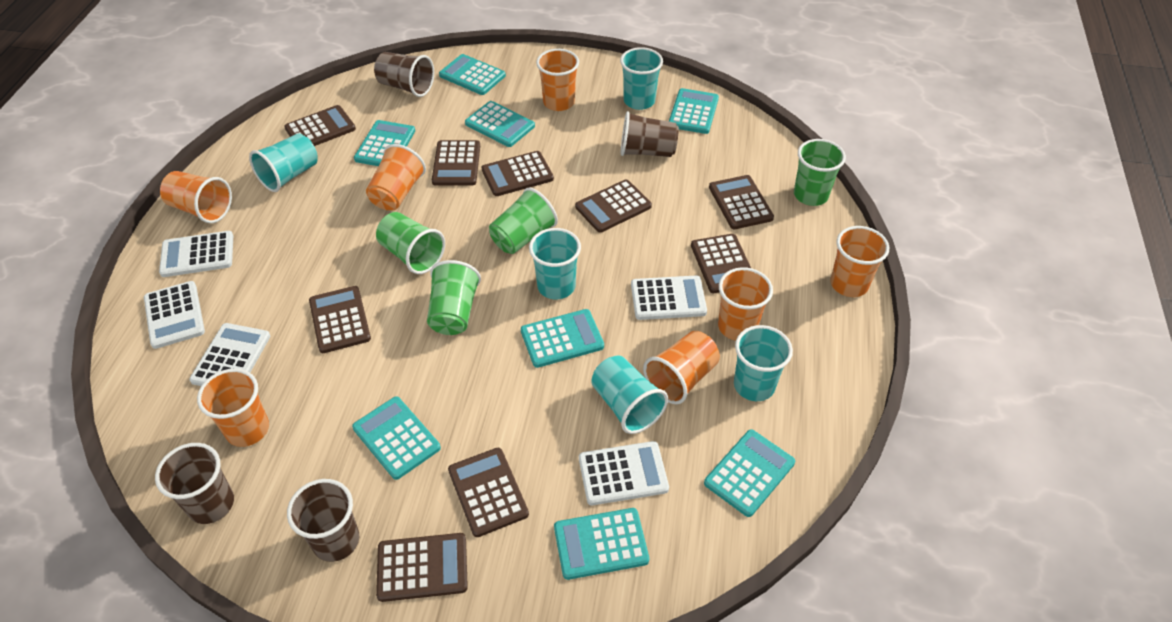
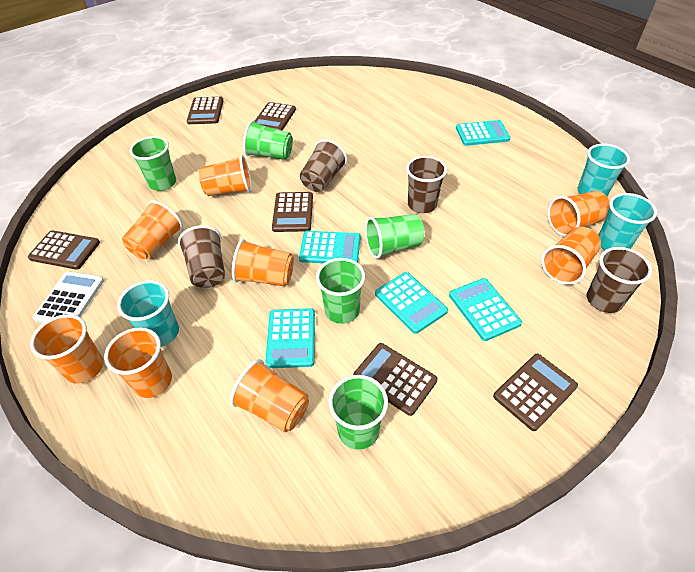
brown calculator: [284,105,356,146] [309,286,371,353] [376,533,468,602] [432,140,480,186] [448,448,529,537] [481,151,554,196] [575,180,652,233] [691,234,751,293] [709,175,774,229] = 9 -> [28,231,100,270] [187,97,224,124] [255,102,296,131] [272,192,313,232] [353,343,438,416] [493,354,578,431] = 6
green cup: [376,212,445,274] [427,260,481,335] [489,187,558,254] [794,139,846,206] = 4 -> [130,136,176,191] [243,120,293,160] [316,258,365,324] [328,375,388,450] [365,214,425,259] = 5
orange cup: [160,171,232,223] [197,369,269,447] [366,144,426,210] [536,49,579,111] [643,331,720,404] [718,267,773,341] [830,226,889,297] = 7 -> [30,314,104,384] [104,327,172,398] [122,200,183,259] [199,155,252,196] [230,359,309,432] [232,239,294,286] [541,227,601,285] [547,191,610,236] = 8
turquoise calculator: [352,396,441,480] [354,120,415,166] [439,54,506,95] [465,101,535,147] [521,309,604,368] [554,508,649,580] [669,88,719,134] [704,429,795,517] = 8 -> [265,308,315,368] [299,231,360,263] [375,272,448,334] [449,278,522,341] [456,120,510,146] = 5
turquoise cup: [249,133,318,192] [529,228,581,299] [591,355,668,434] [620,47,663,110] [734,325,793,401] = 5 -> [117,280,179,347] [577,144,630,196] [598,193,657,250] = 3
white calculator: [144,281,205,349] [159,231,233,277] [189,323,270,386] [579,441,669,505] [631,275,707,320] = 5 -> [32,271,104,323] = 1

